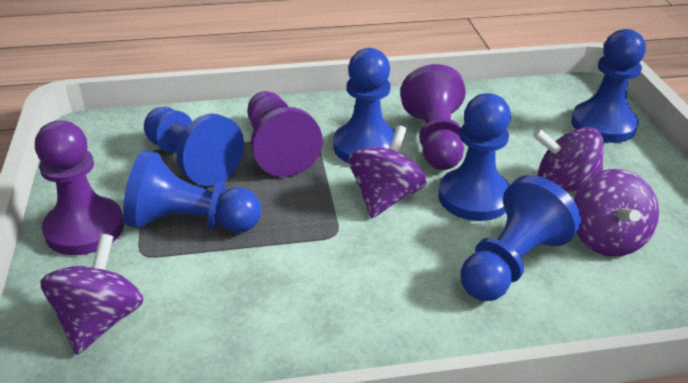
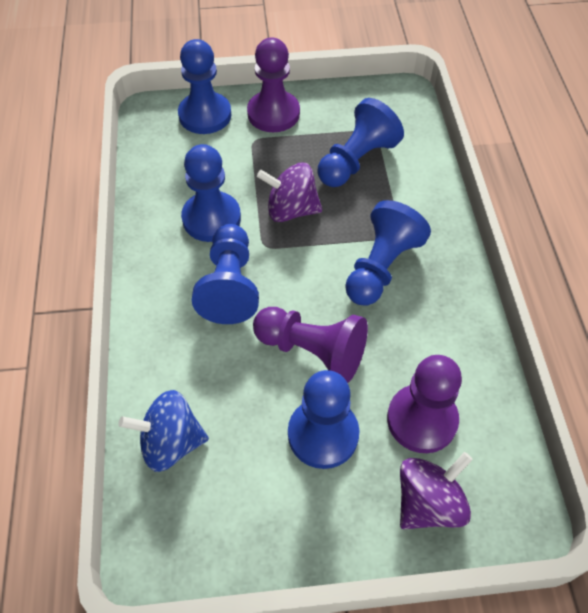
blue spinning top: none = 0 -> [119,390,209,472] = 1
purple spinning top: [40,234,144,355] [349,125,427,218] [533,127,604,192] [573,169,659,257] = 4 -> [257,162,322,222] [400,452,473,529] = 2

